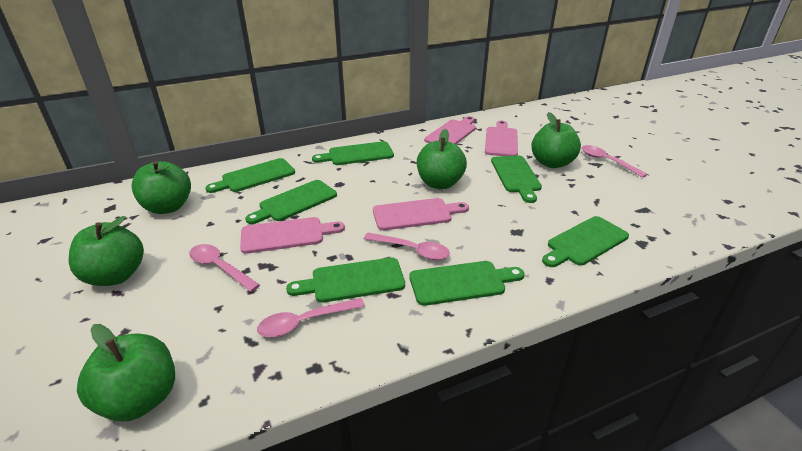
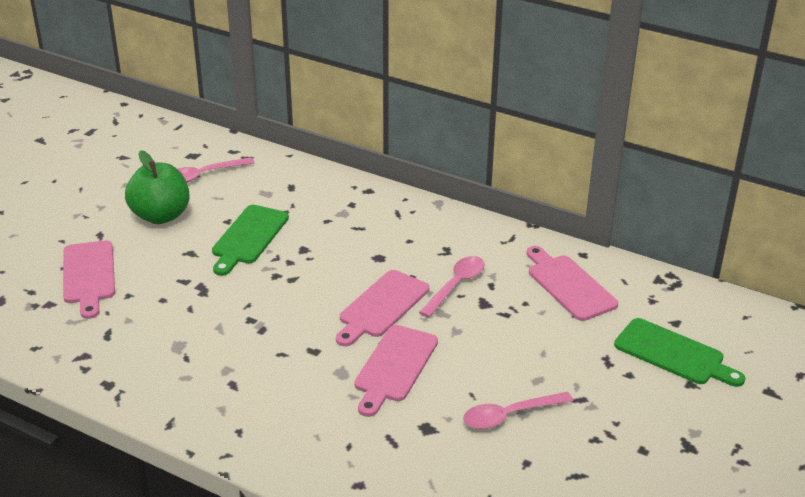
green apple: [69,216,144,286] [77,324,175,422] [132,161,191,214] [417,129,467,189] [531,112,581,168] = 5 -> [125,150,190,224] = 1
green cutting board: [205,158,295,193] [245,180,337,224] [286,257,405,303] [312,141,394,165] [409,261,525,306] [491,156,542,203] [542,216,629,267] = 7 -> [212,205,289,276] [614,318,745,387] = 2
pink spoon: [189,244,260,292] [257,298,365,337] [364,233,450,260] [582,145,647,178] = 4 -> [178,157,254,183] [419,256,485,318] [463,392,573,429] = 3

